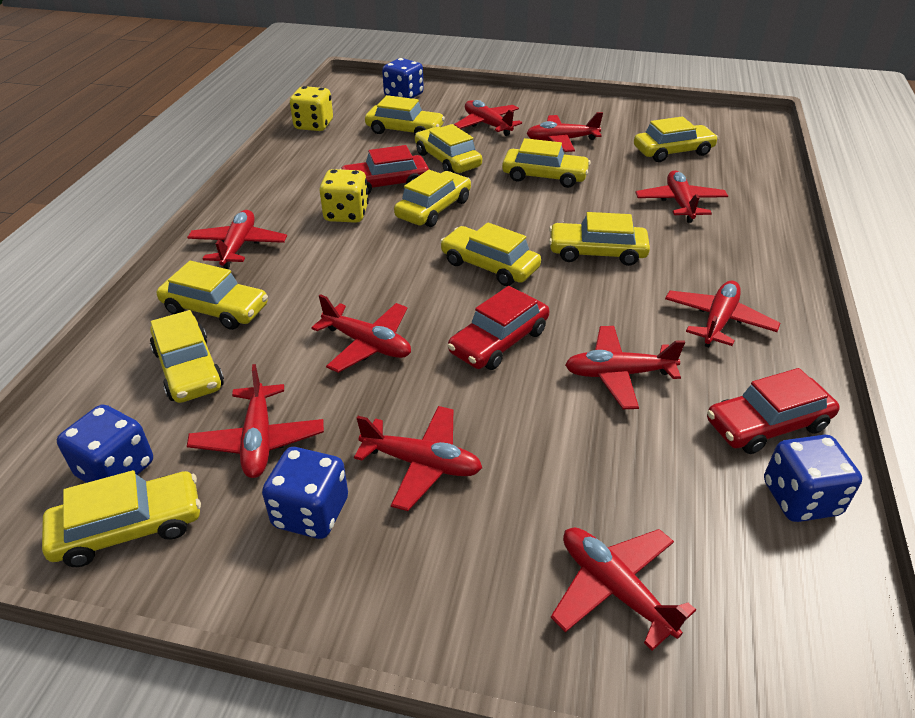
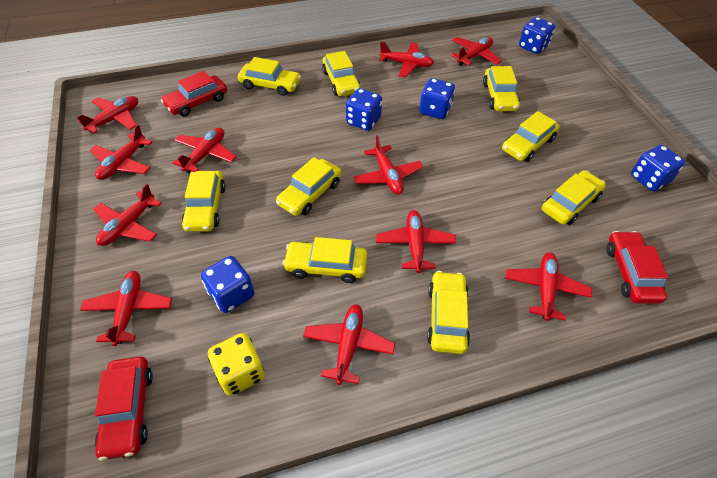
blue dice: [57,404,153,483] [262,447,348,539] [382,58,424,99] [764,435,862,522] = 4 -> [201,256,254,313] [346,88,382,131] [419,78,455,119] [519,17,555,54] [631,145,685,191] = 5
red plane: [187,210,287,269] [187,364,324,478] [311,294,411,373] [354,406,482,511] [454,100,522,136] [526,112,603,152] [551,527,696,651] [565,326,685,409] [635,171,728,223] [665,281,781,347] = 10 -> [77,96,138,134] [80,271,172,346] [90,124,152,180] [94,184,162,246] [173,128,236,173] [303,304,395,385] [353,135,423,194] [376,210,456,273] [379,42,434,77] [451,37,502,66] [505,252,592,321] = 11
yellow car: [42,470,201,567] [150,310,224,403] [157,261,268,330] [365,95,445,135] [394,170,471,227] [415,124,482,173] [440,222,541,286] [502,138,591,188] [549,212,650,266] [634,117,718,162] = 10 -> [182,171,226,232] [238,57,301,96] [276,157,342,216] [283,237,367,283] [322,51,361,96] [427,271,470,354] [483,66,520,111] [502,111,560,162] [542,170,606,225] = 9
yellow dice: [290,86,333,131] [319,169,369,223] = 2 -> [208,333,265,396] = 1

